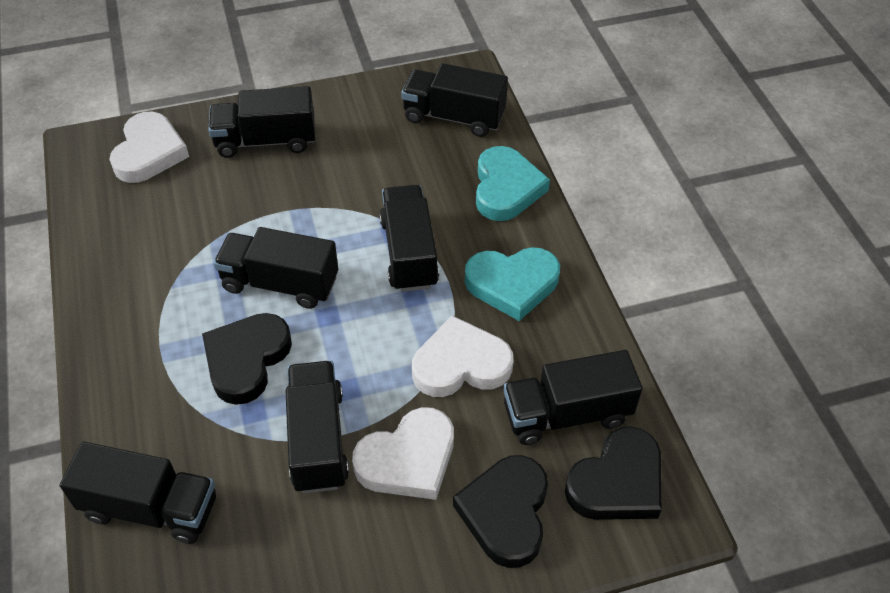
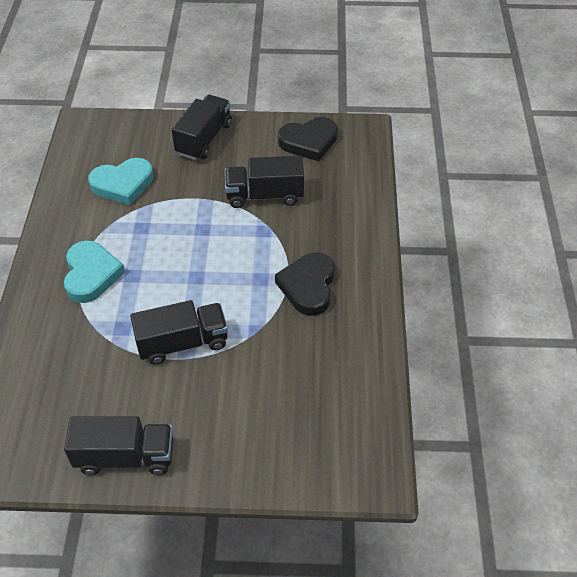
black heart: [202,313,292,405] [453,455,548,568] [565,426,662,520] = 3 -> [275,252,335,316] [278,117,338,161] = 2
black truck: [60,442,216,544] [208,86,315,158] [213,227,338,309] [285,361,349,493] [379,185,439,292] [401,63,508,137] [503,350,642,445] = 7 -> [64,416,173,475] [130,300,228,365] [172,94,232,160] [225,156,304,208] = 4
white heart: [109,112,189,183] [352,407,454,500] [412,316,513,397] = 3 -> none = 0

